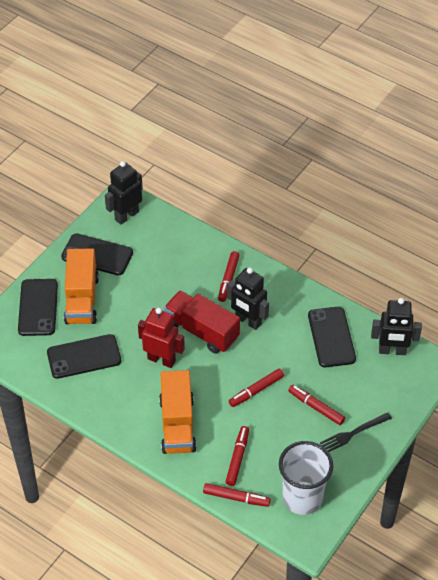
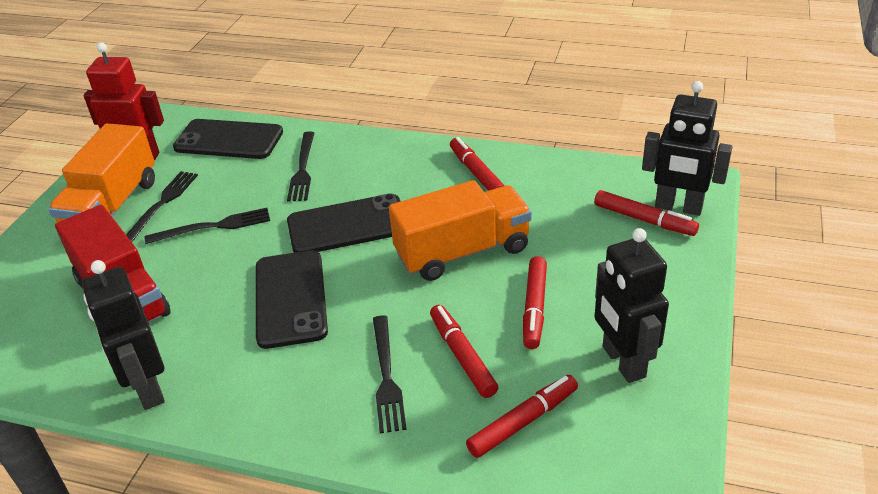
black fork: [320,412,392,452] = 1 -> [126,171,198,242] [145,208,270,244] [287,131,314,202] [373,315,407,433] = 4
black phone: [18,279,58,336] [47,334,121,379] [61,233,133,275] [308,307,356,367] = 4 -> [173,119,283,159] [256,250,328,349] [287,193,401,253] = 3
white cup: [279,441,333,515] = 1 -> none = 0

